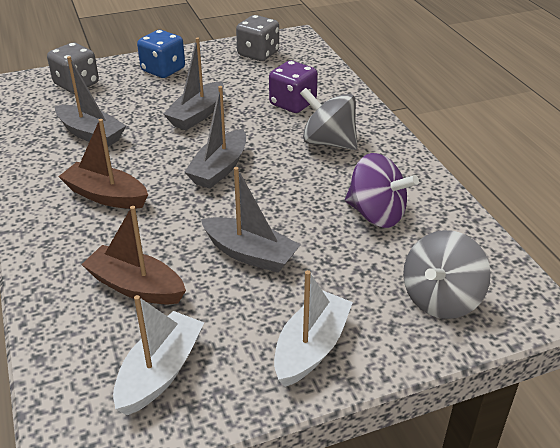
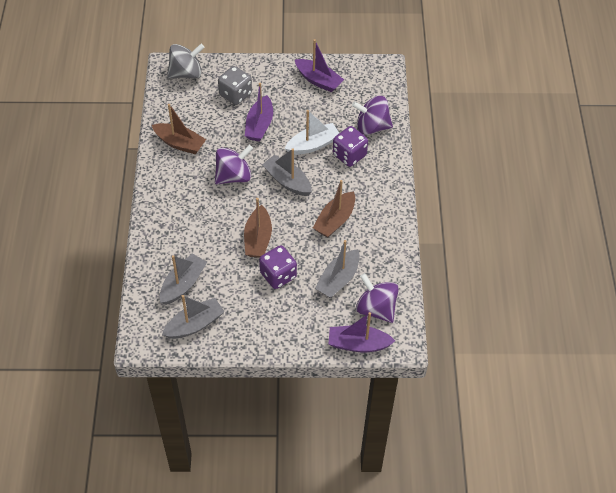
blue dice: [137,30,185,78] = 1 -> none = 0
brown boat: [58,119,148,209] [81,206,186,305] = 2 -> [152,104,206,154] [244,198,272,258] [313,180,355,238] = 3
grey dice: [47,43,99,93] [236,15,279,61] = 2 -> [218,66,252,105] = 1
grey spinning top: [300,88,358,150] [403,230,491,319] = 2 -> [167,44,205,78] = 1
purple boat: none = 0 -> [245,83,273,142] [295,39,344,92] [329,312,395,352] = 3
purple dice: [269,60,318,113] = 1 -> [259,245,297,289] [333,126,368,167] = 2
purple spinning top: [345,153,419,228] = 1 -> [215,145,253,184] [352,96,393,135] [356,273,399,323] = 3
white boat: [113,295,204,415] [274,270,353,387] = 2 -> [284,110,339,155] = 1

